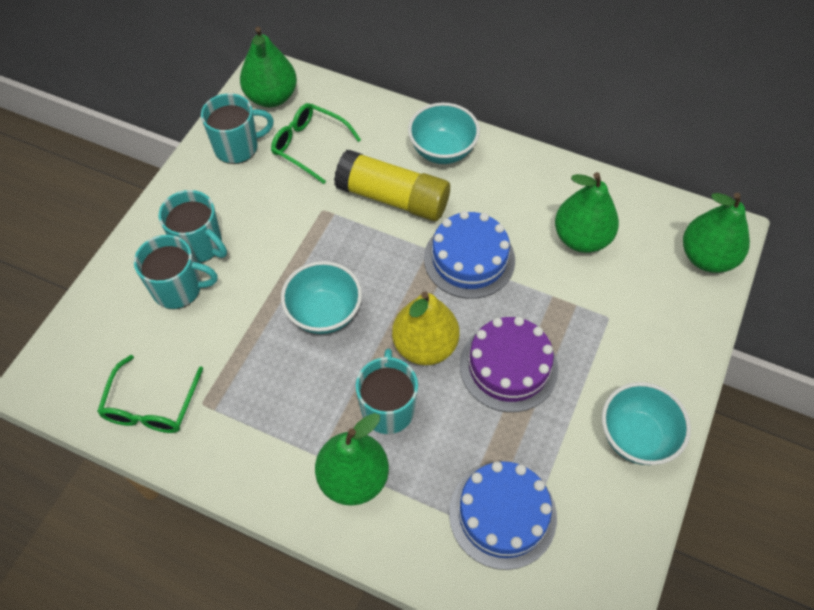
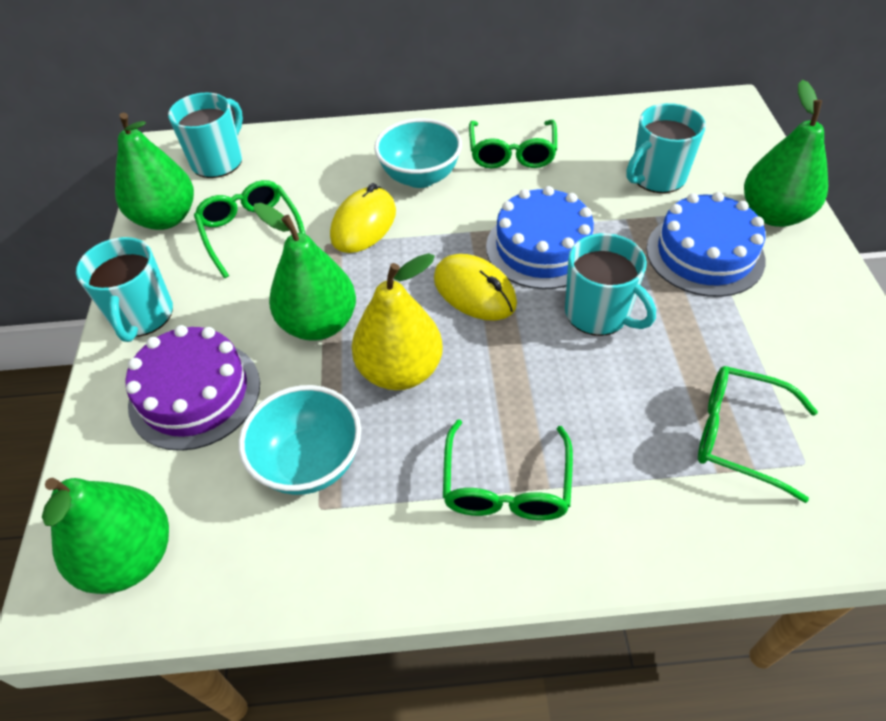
green glasses: [97,355,203,433] [271,103,361,184] = 2 -> [194,180,305,278] [443,419,573,520] [469,120,557,169] [698,366,818,503] = 4
turquoise bowl: [281,261,362,334] [408,103,480,164] [602,382,691,465] = 3 -> [239,385,361,495] [374,118,462,188] = 2
yellow glue stick: [334,150,450,221] = 1 -> none = 0
yellow mouse: none = 0 -> [330,183,396,253] [434,254,517,321] = 2

